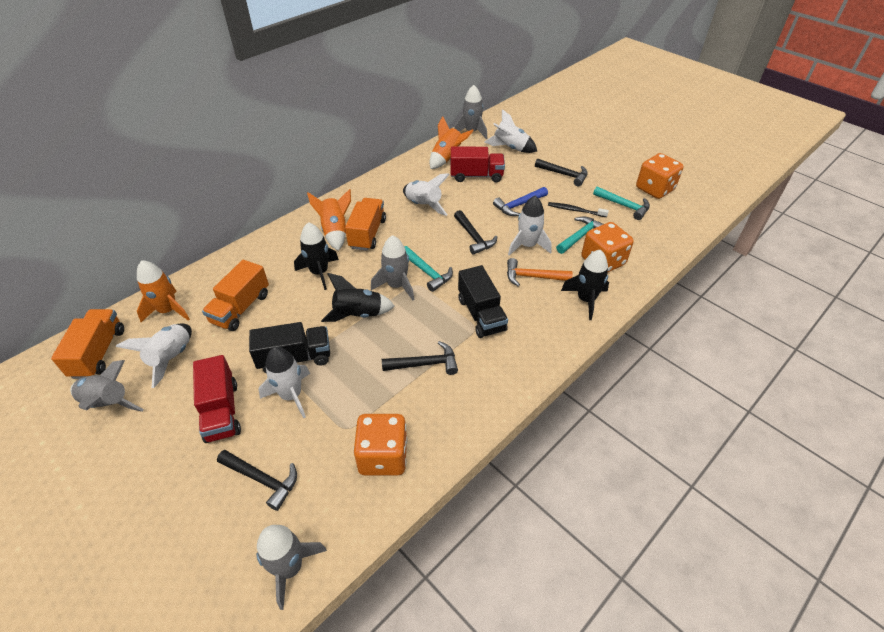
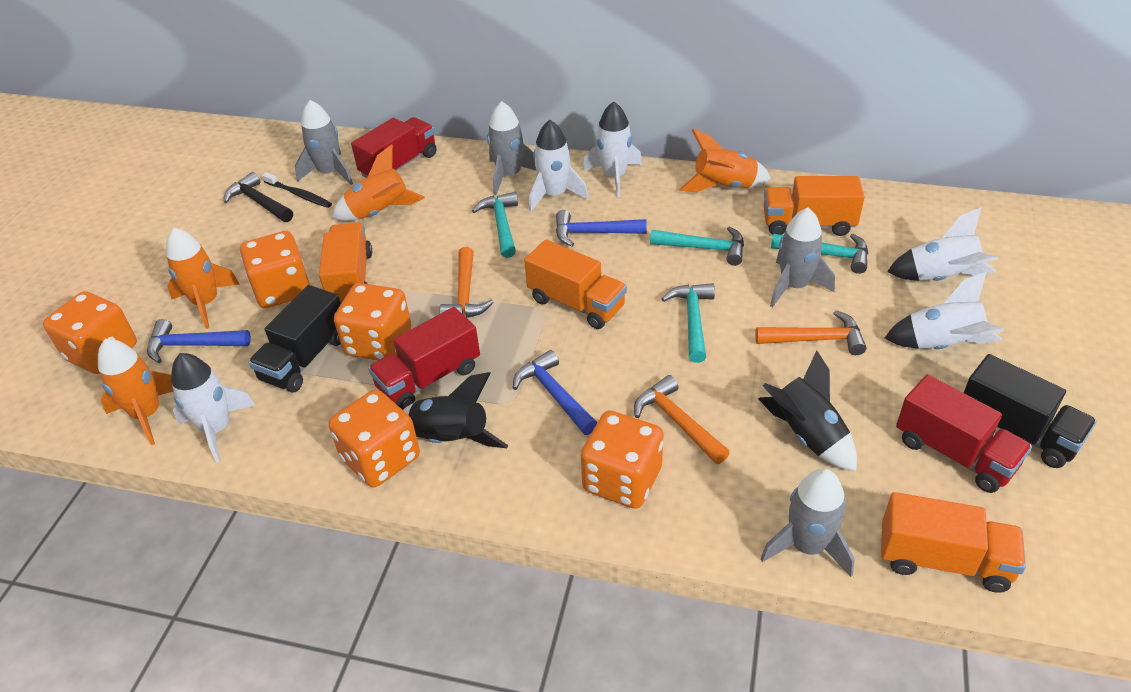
black hammer: [217,450,297,511] [382,341,458,375] [454,210,497,255] [535,158,588,186] = 4 -> [224,172,293,222] = 1
black rocket: [294,222,339,290] [321,273,395,322] [561,250,609,320] = 3 -> [403,372,508,448] [759,350,857,471] = 2
blue hammer: [493,187,548,216] = 1 -> [147,319,251,363] [513,350,597,435] [556,210,647,247] = 3
orange dice: [353,414,407,476] [581,222,634,273] [636,153,683,199] = 3 -> [43,291,137,374] [240,231,310,308] [328,389,420,487] [334,283,411,361] [581,411,664,509] = 5
orange hammer: [507,258,572,287] = 1 -> [440,247,494,318] [634,375,730,464] [755,310,867,355] = 3
orange rocket: [137,260,190,322] [307,189,351,251] [429,116,474,169] = 3 -> [98,339,174,445] [166,228,240,329] [332,144,425,221] [679,129,771,193] = 4
orange truck: [51,309,124,379] [202,260,269,331] [345,198,386,251] = 3 -> [319,223,372,303] [524,240,627,329] [764,176,865,236] [881,492,1026,593] = 4
red truck: [193,355,241,443] [451,146,505,182] = 2 -> [351,117,436,178] [368,307,480,410] [896,374,1032,493] = 3
turquoise hammer: [404,246,453,292] [556,217,603,254] [593,187,650,220] = 3 -> [472,192,518,258] [650,226,744,266] [662,283,715,363] [771,234,868,274] = 4

